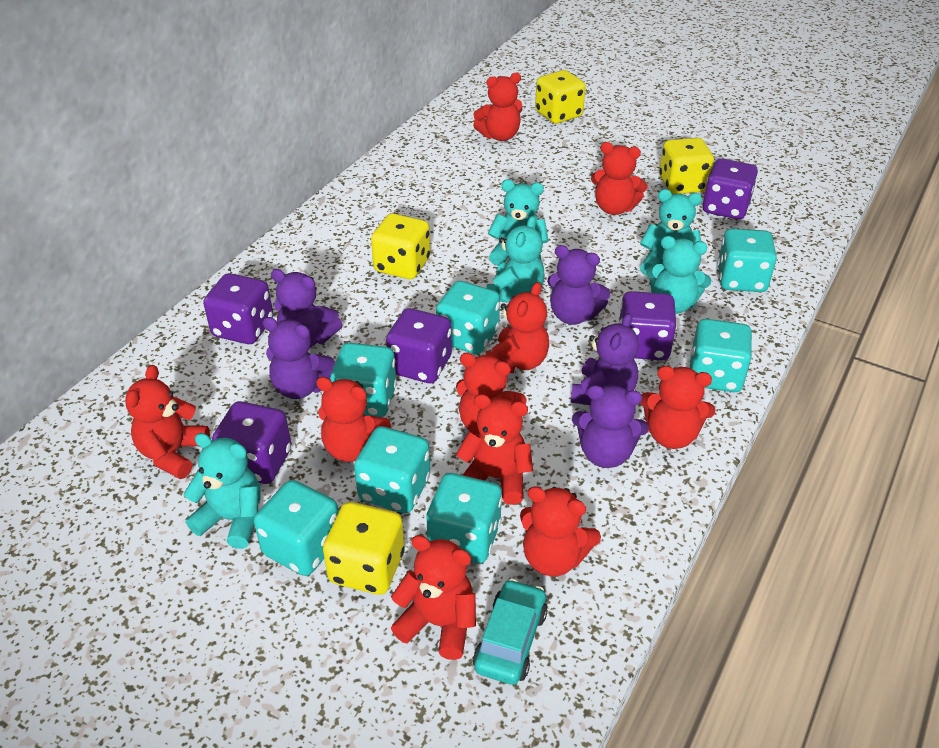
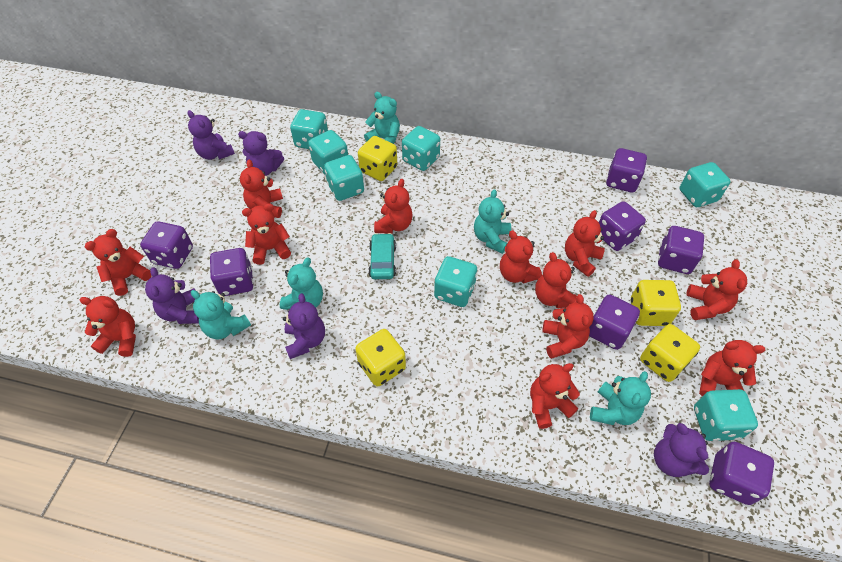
purple dice: [203,273,273,344] [212,401,291,484] [386,308,452,383] [618,291,677,360] [703,158,758,219] = 5 -> [140,221,193,269] [210,248,253,296] [589,294,640,350] [599,201,646,251] [606,148,647,193] [658,226,704,274] [709,442,774,505] = 7
red teddy bear: [125,365,210,479] [316,377,392,462] [391,535,476,660] [456,353,527,435] [456,394,533,505] [473,73,522,141] [486,282,549,373] [520,486,601,576] [591,142,648,215] [640,366,715,449] = 10 -> [79,296,136,357] [85,229,151,296] [240,159,283,218] [242,203,291,265] [374,179,413,234] [500,230,542,283] [530,363,580,429] [535,252,577,308] [542,294,594,359] [565,210,605,277] [686,260,747,320] [699,340,765,396] = 12

